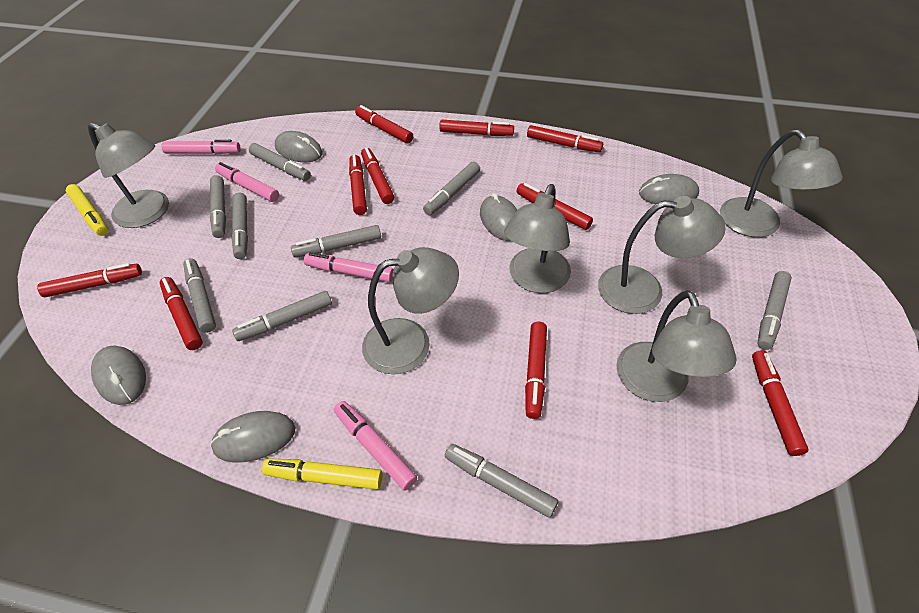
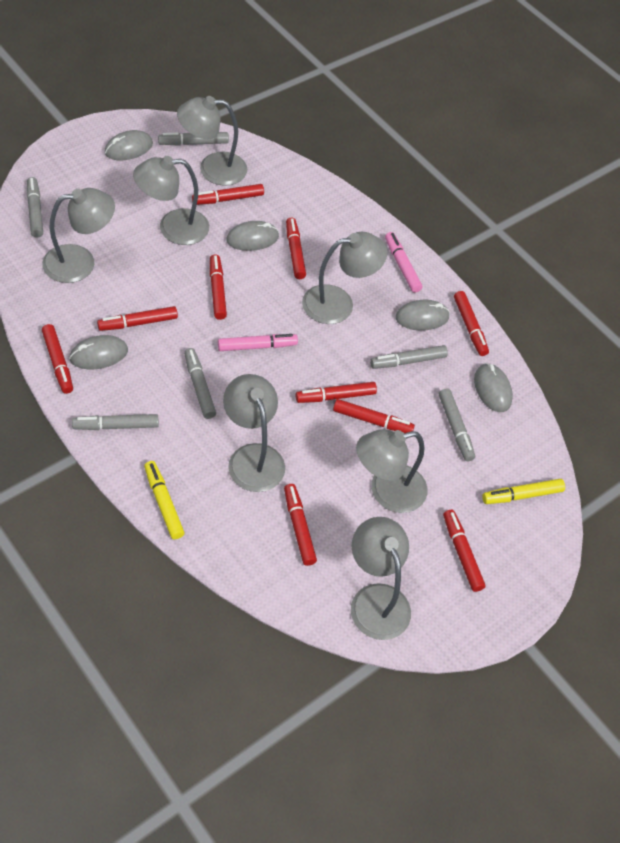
grey lamp: [88,123,169,228] [362,247,459,374] [504,184,571,293] [598,196,726,314] [616,290,737,402] [720,129,843,237] = 6 -> [42,188,115,283] [133,156,209,245] [177,96,247,186] [223,374,285,492] [302,232,387,324] [351,517,411,640] [356,429,427,513] = 7
grey marker: [183,258,216,333] [210,175,226,238] [231,193,248,259] [232,291,332,341] [249,143,311,181] [291,225,381,258] [423,161,480,215] [445,444,558,518] [757,271,792,350] = 9 -> [27,177,43,238] [72,414,159,430] [158,132,229,146] [184,348,216,419] [370,345,448,369] [439,389,475,461] = 6
pink marker: [161,140,241,154] [215,162,279,202] [304,252,394,282] [334,401,417,491] = 4 -> [218,334,298,351] [385,232,422,293] = 2

